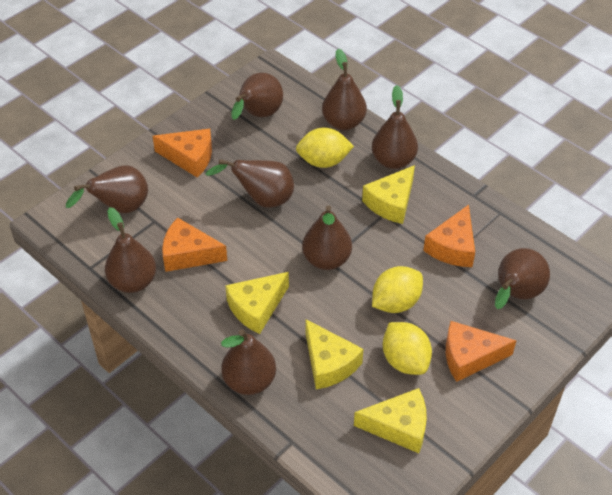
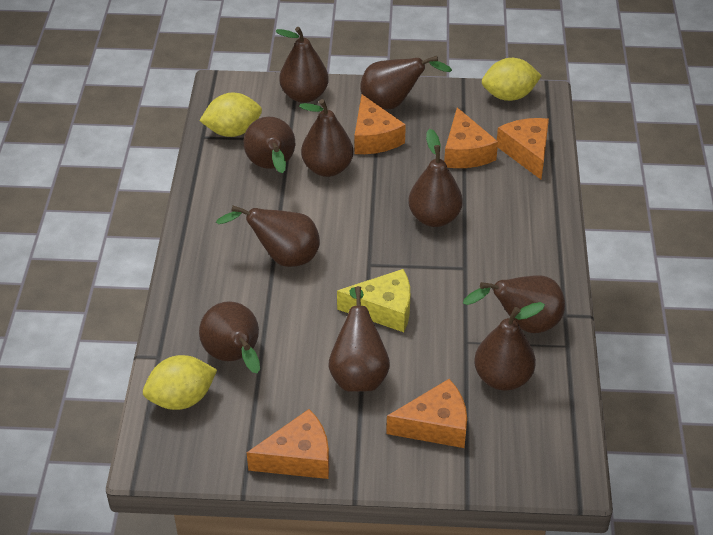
brown pear: [66,165,148,213] [105,207,156,293] [205,159,294,208] [221,329,276,395] [231,73,283,120] [302,205,352,270] [322,49,367,130] [372,85,418,169] [495,248,550,309] = 9 -> [199,301,260,374] [216,206,320,267] [243,117,295,173] [275,27,329,103] [299,99,354,177] [329,286,390,391] [360,56,452,110] [408,129,463,227] [463,275,565,333] [474,302,545,391] = 10
orange cheese: [152,129,212,177] [162,218,227,272] [423,205,475,267] [446,321,517,382] = 4 -> [247,409,329,479] [354,95,406,154] [386,379,467,448] [444,108,498,168] [497,118,549,179] = 5
yellow cheese: [225,272,289,334] [305,319,363,389] [354,388,427,453] [362,165,415,224] = 4 -> [337,269,410,332] = 1

